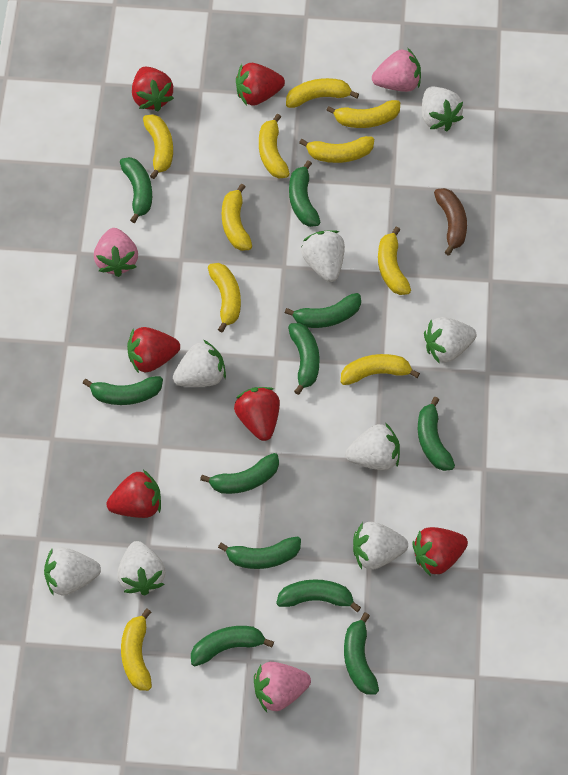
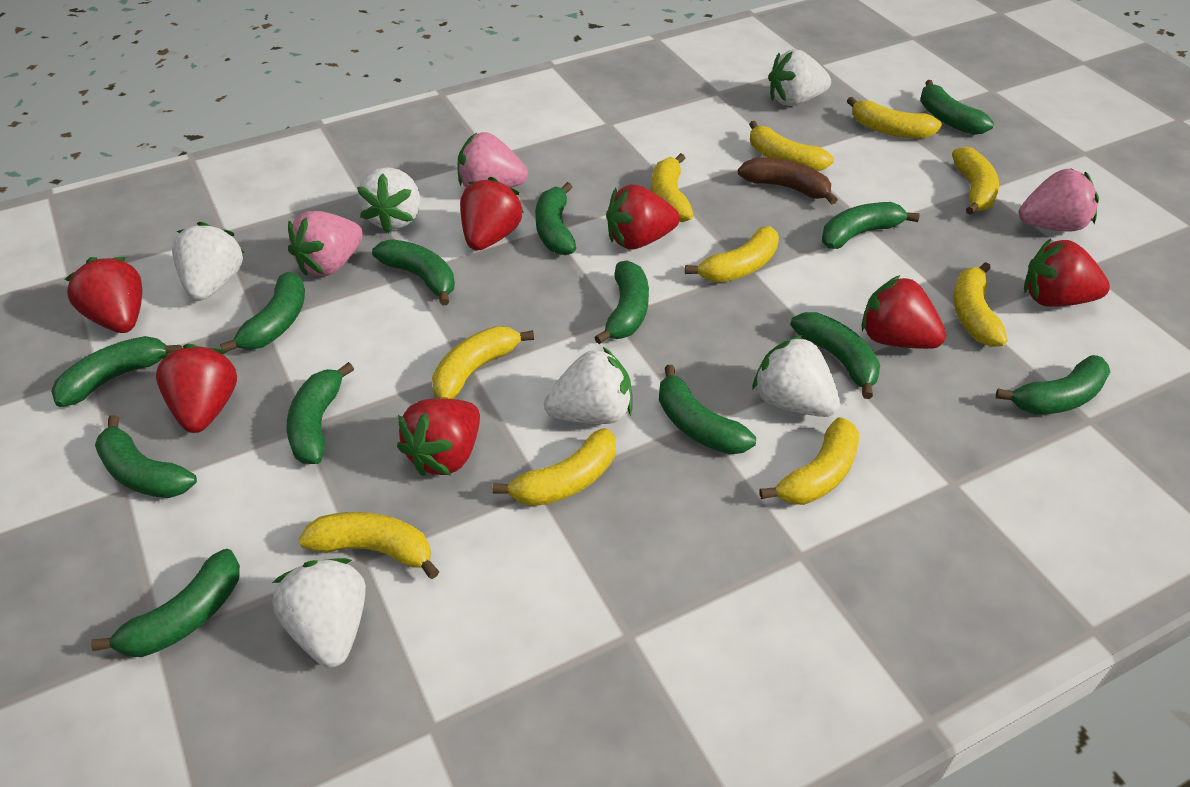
green banana: [83,376,163,405] [120,157,152,223] [191,626,274,666] [200,453,279,494] [218,537,301,569] [276,579,361,612] [285,293,361,328] [288,323,320,395] [289,160,320,227] [344,612,379,694] [418,397,455,471] = 11 -> [51,336,182,407] [91,549,240,657] [95,415,197,498] [220,272,305,352] [287,362,354,464] [372,239,455,306] [535,182,576,255] [594,260,649,344] [659,365,756,454] [790,312,880,399] [822,202,919,249] [920,80,994,135] [996,355,1110,414] = 13
red strawberry: [106,470,161,518] [127,327,180,373] [132,67,174,111] [234,387,280,441] [236,63,285,106] [412,527,468,576] = 6 -> [65,257,142,333] [156,344,237,433] [397,399,480,476] [460,177,524,251] [606,184,680,250] [862,275,946,349] [1024,238,1110,307] = 7
white strawberry: [44,547,101,596] [117,541,166,595] [173,340,226,387] [301,230,345,282] [345,423,400,470] [353,522,408,570] [422,86,463,131] [424,317,477,364] = 8 -> [172,222,244,301] [272,558,366,668] [357,167,420,233] [544,347,632,424] [752,335,840,417] [768,50,831,106] = 6

